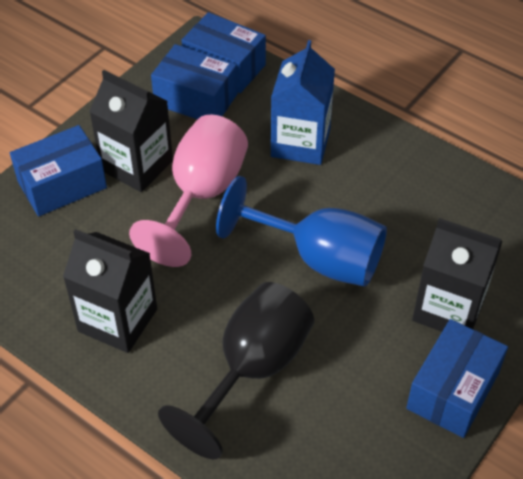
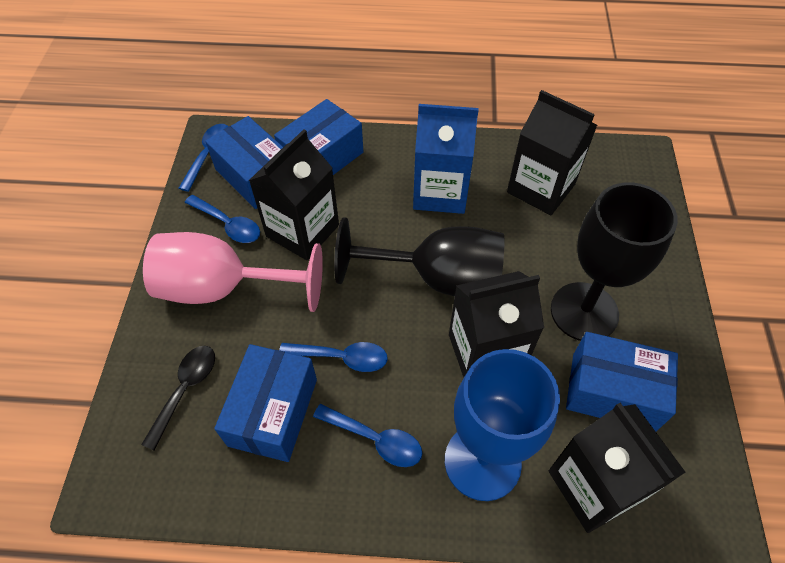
black carton: [63,229,157,353] [89,70,173,192] [412,218,502,332] = 3 -> [249,129,339,260] [449,271,544,377] [507,90,597,215] [549,403,686,533] = 4
black goblet: [158,282,314,459] = 1 -> [334,217,504,296] [551,182,678,341] = 2
black spoon: none = 0 -> [141,346,215,451] = 1
blue spoon: none = 0 -> [179,124,229,192] [185,195,260,243] [279,342,388,372] [313,404,422,467] = 4

